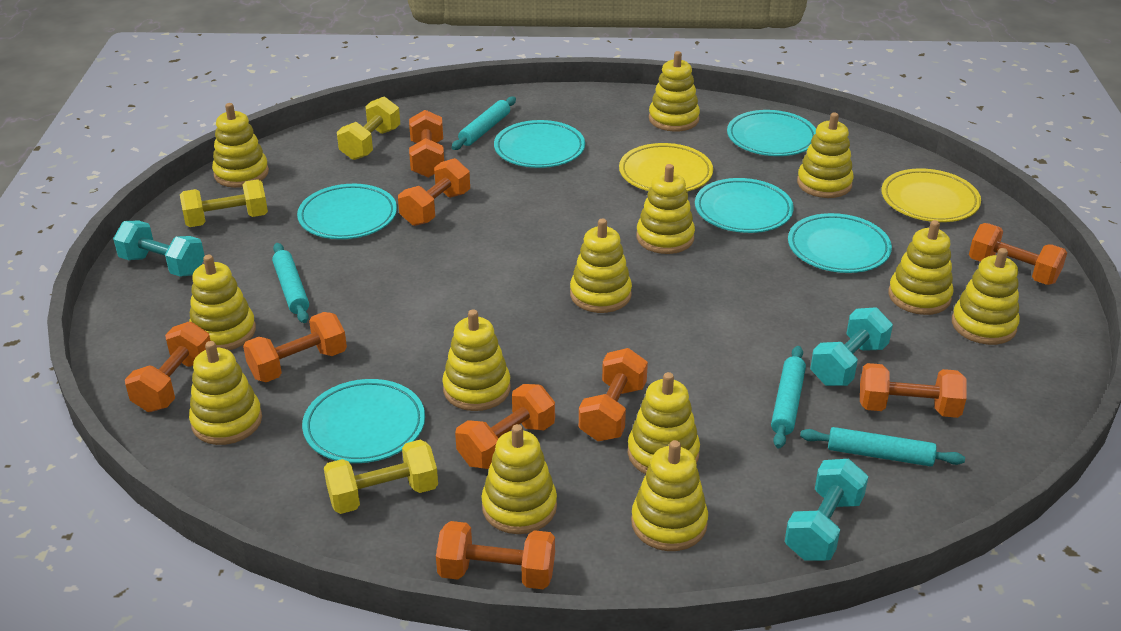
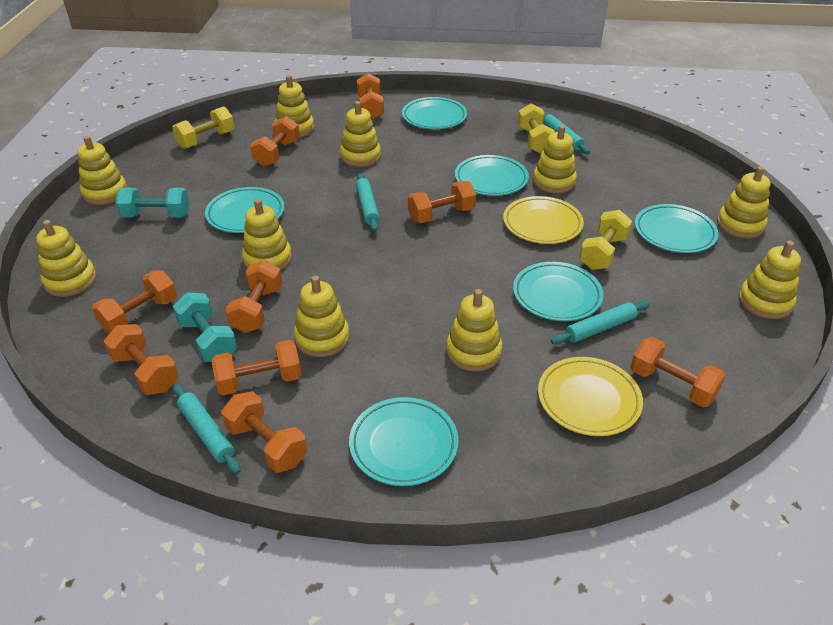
turquoise dumbbell: [113,221,205,277] [785,459,868,561] [810,307,893,386] = 3 -> [116,188,189,218] [173,293,237,362] = 2
yellow stacking toy: [189,255,256,350] [189,341,262,445] [212,103,269,188] [442,309,511,411] [481,424,557,534] [570,219,632,313] [628,372,700,474] [631,440,708,551] [636,164,695,254] [649,51,700,132] [797,112,854,198] [888,220,954,315] [952,248,1020,345] = 13 -> [36,220,96,297] [78,136,127,205] [242,199,292,270] [275,75,314,137] [294,276,349,357] [340,101,381,167] [446,289,503,372] [533,125,577,193] [717,166,770,238] [739,241,801,319] = 10

